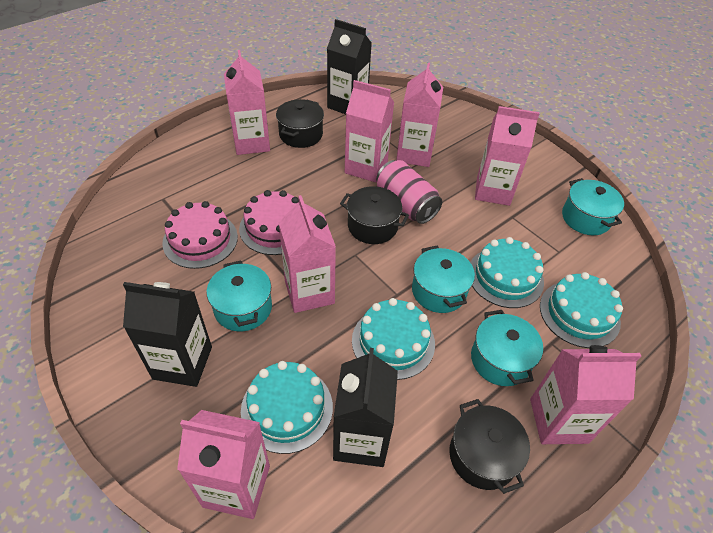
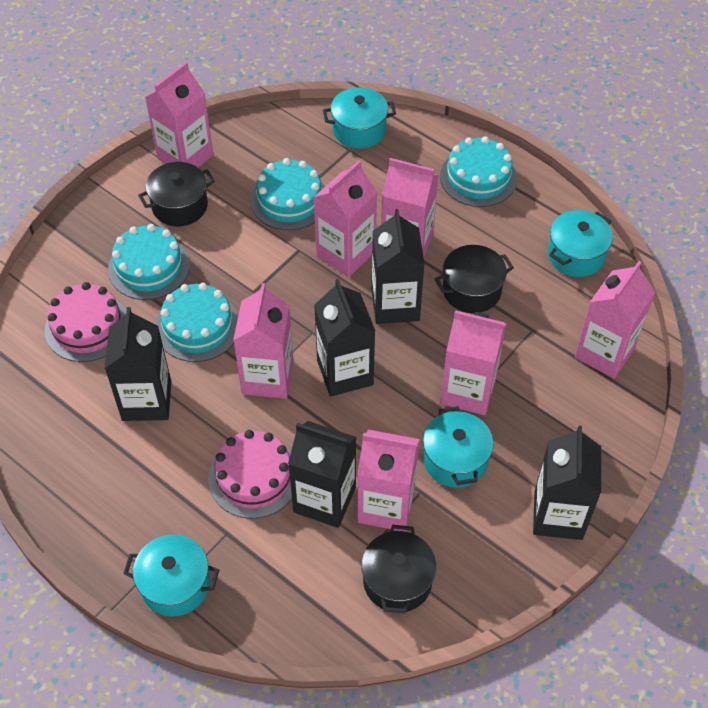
black carton: [123,282,212,387] [327,19,372,114] [333,348,398,467] = 3 -> [105,307,171,421] [288,421,356,528] [314,279,375,397] [372,209,425,324] [533,426,601,540] = 5
pink can: [376,160,442,224] = 1 -> none = 0

